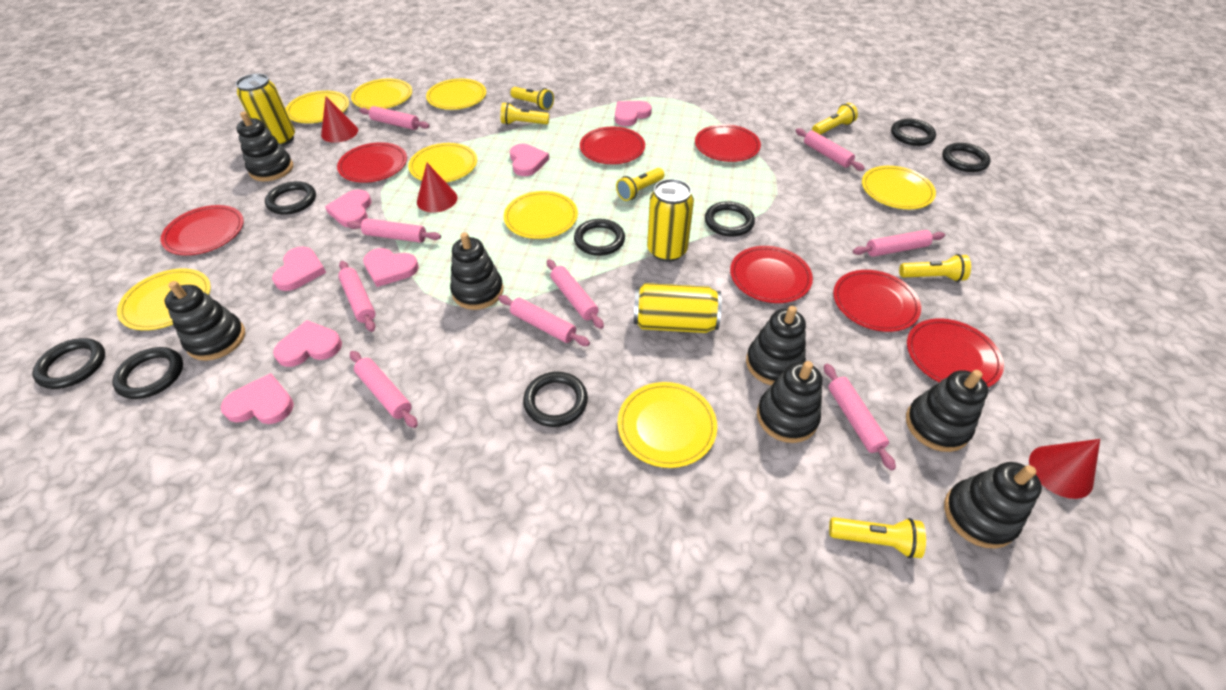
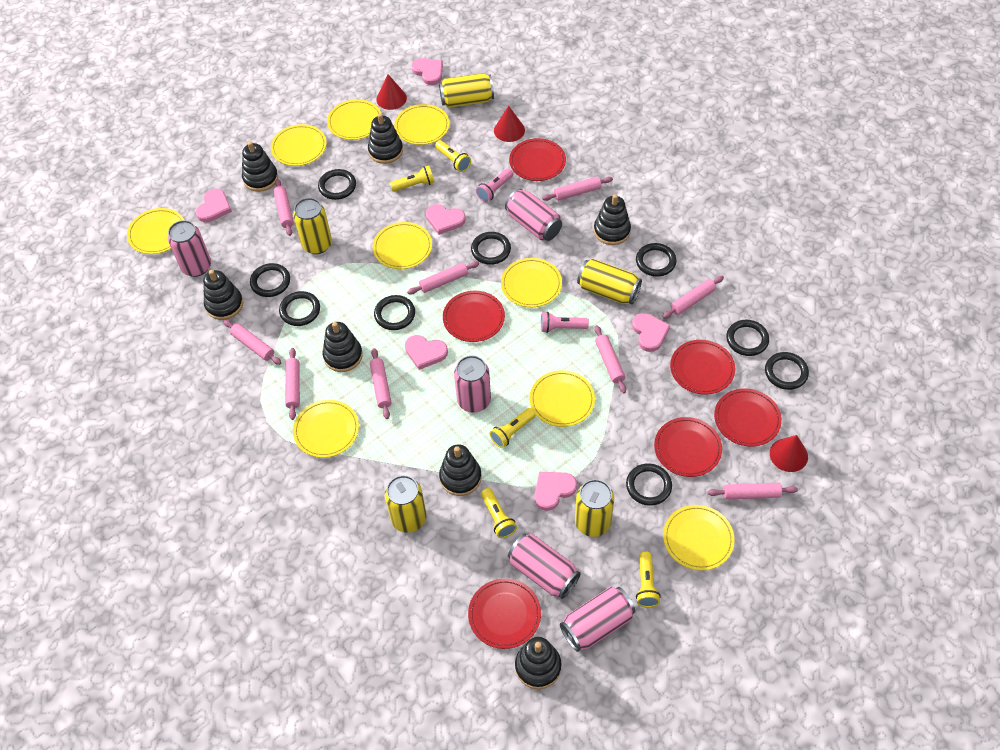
black ring: [32,338,105,389] [112,347,183,399] [265,181,316,215] [523,372,588,427] [574,219,625,256] [705,201,755,237] [891,119,936,146] [942,143,991,172] = 8 -> [250,263,290,297] [279,291,320,326] [318,169,356,200] [374,295,415,330] [471,232,511,265] [626,463,672,506] [636,243,676,277] [726,320,769,356] [765,352,809,390] = 9
pink can: none = 0 -> [168,220,211,277] [454,355,491,413] [505,189,562,241] [508,534,581,599] [560,587,635,652] = 5
pink flashlight: none = 0 -> [476,168,513,202] [541,312,589,333] = 2
pink heart: [221,373,294,424] [272,247,326,291] [273,320,342,367] [325,189,372,227] [363,248,419,287] [510,144,549,176] [615,101,652,126] = 7 -> [196,189,232,222] [405,335,448,370] [411,58,443,85] [426,204,466,235] [535,472,577,511] [632,313,670,352] = 6
red plate: [160,205,244,255] [337,142,407,183] [580,127,645,164] [695,124,761,162] [730,246,813,303] [833,270,921,332] [907,318,1004,387] = 7 -> [443,291,505,342] [468,578,541,649] [509,138,566,181] [654,417,722,477] [670,340,735,395] [714,389,782,447] = 6
yellow can: [236,74,295,146] [634,283,722,333] [647,179,694,262] = 3 -> [293,198,332,254] [385,475,426,533] [439,73,494,108] [575,479,614,537] [577,259,642,305] = 5
yellow flashlight: [501,102,549,125] [511,87,554,110] [616,168,665,201] [812,103,858,135] [829,517,926,558] [899,254,971,282] = 6 -> [390,166,435,192] [435,140,471,172] [481,488,517,538] [490,408,536,448] [636,552,661,607] = 5
yellow plate: [117,268,211,330] [286,91,349,123] [351,79,412,109] [408,143,477,182] [426,79,486,110] [504,191,578,239] [617,382,717,468] [862,166,936,209] = 8 -> [127,208,184,254] [271,124,327,166] [293,400,359,458] [327,99,381,140] [373,222,432,269] [394,104,450,145] [501,258,562,307] [530,370,595,427] [663,505,735,571] = 9

